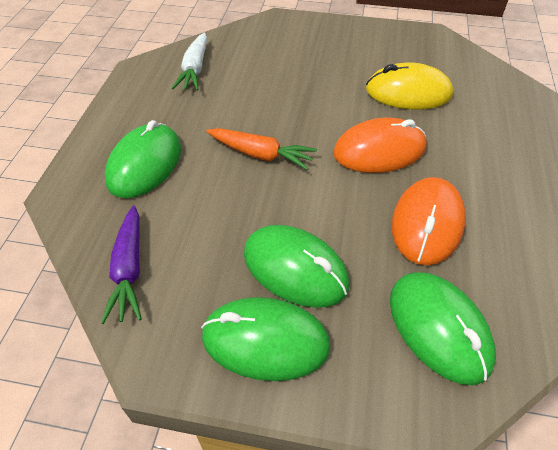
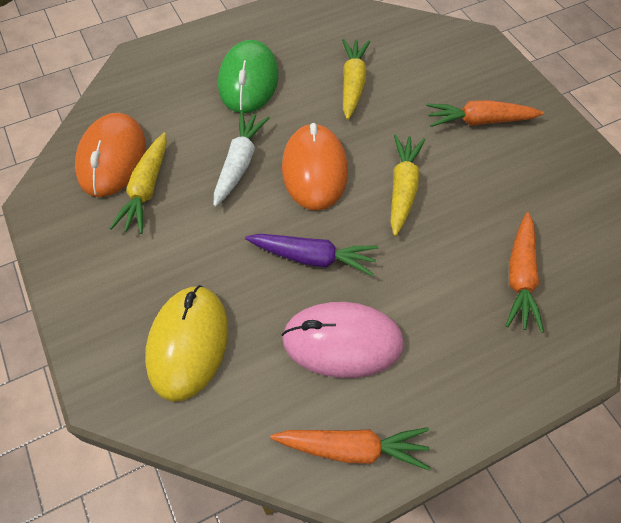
green mouse: [105,120,181,198] [201,297,331,381] [244,225,349,308] [390,272,496,385] = 4 -> [218,40,279,113] = 1
orange carrot: [206,128,317,170] = 1 -> [270,427,430,470] [426,100,544,127] [505,212,544,333] = 3
pink mouse: none = 0 -> [282,302,404,378] = 1
yellow carrot: none = 0 -> [109,133,167,234] [342,39,370,120] [390,134,425,236] = 3

